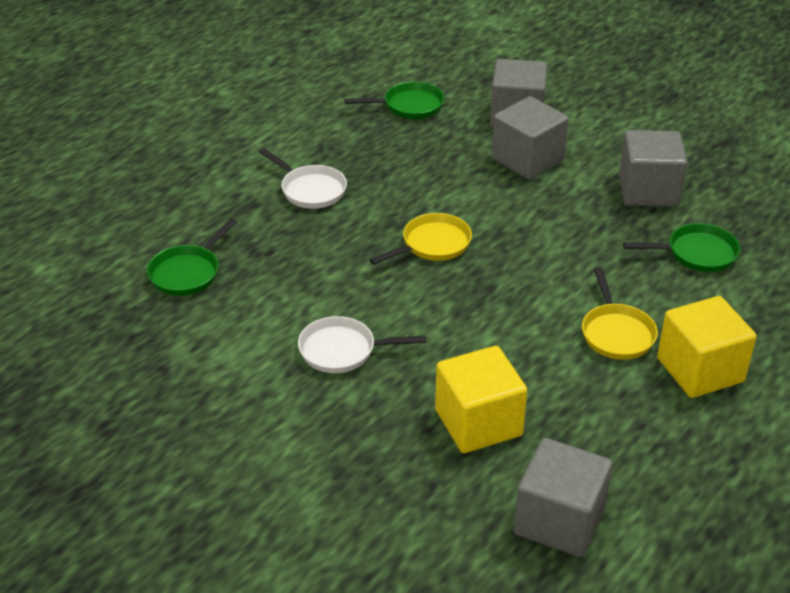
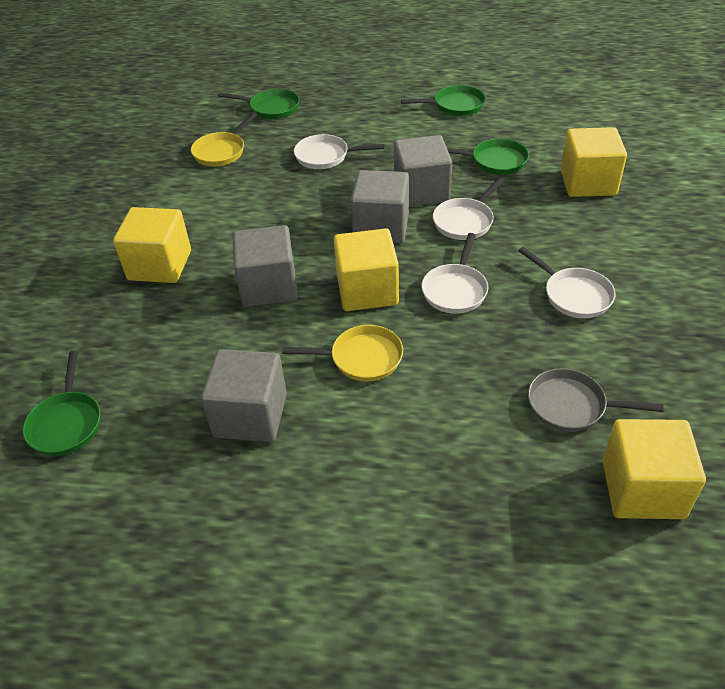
green pan: [147,218,237,296] [344,82,444,119] [623,223,740,272] = 3 -> [22,351,100,456] [218,89,299,119] [401,85,486,116] [447,139,529,175] = 4
grey pan: none = 0 -> [528,368,664,432] = 1
white pan: [259,148,347,209] [298,316,426,373] = 2 -> [294,134,385,169] [421,233,488,314] [433,177,504,240] [518,247,616,318] = 4
yellow cube: [435,346,527,453] [657,296,757,398] = 2 -> [113,207,191,283] [334,228,399,311] [561,127,627,197] [602,419,706,519] = 4

